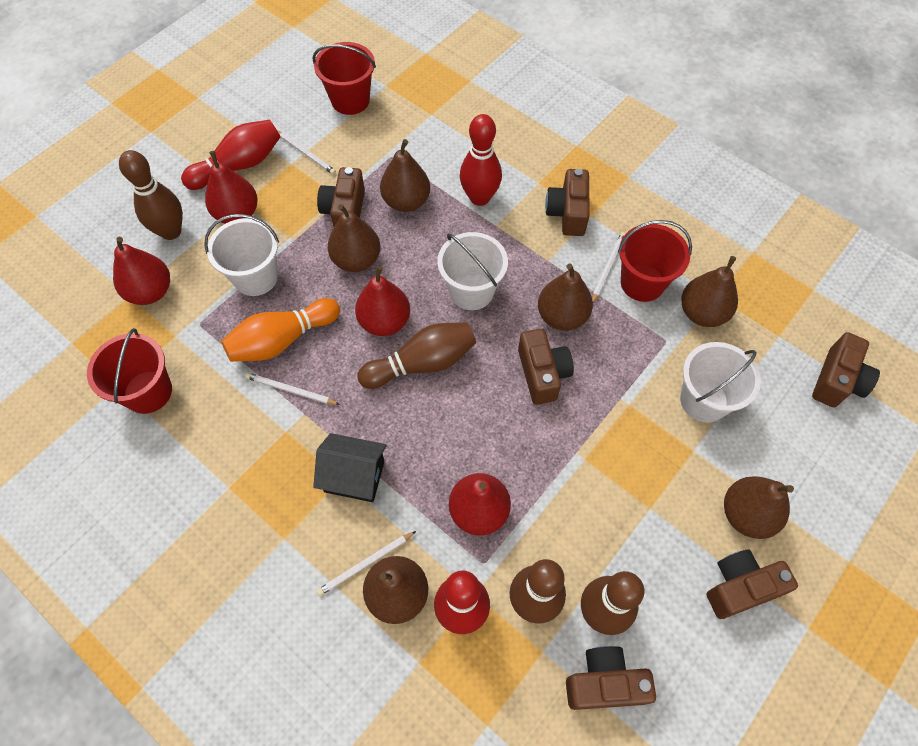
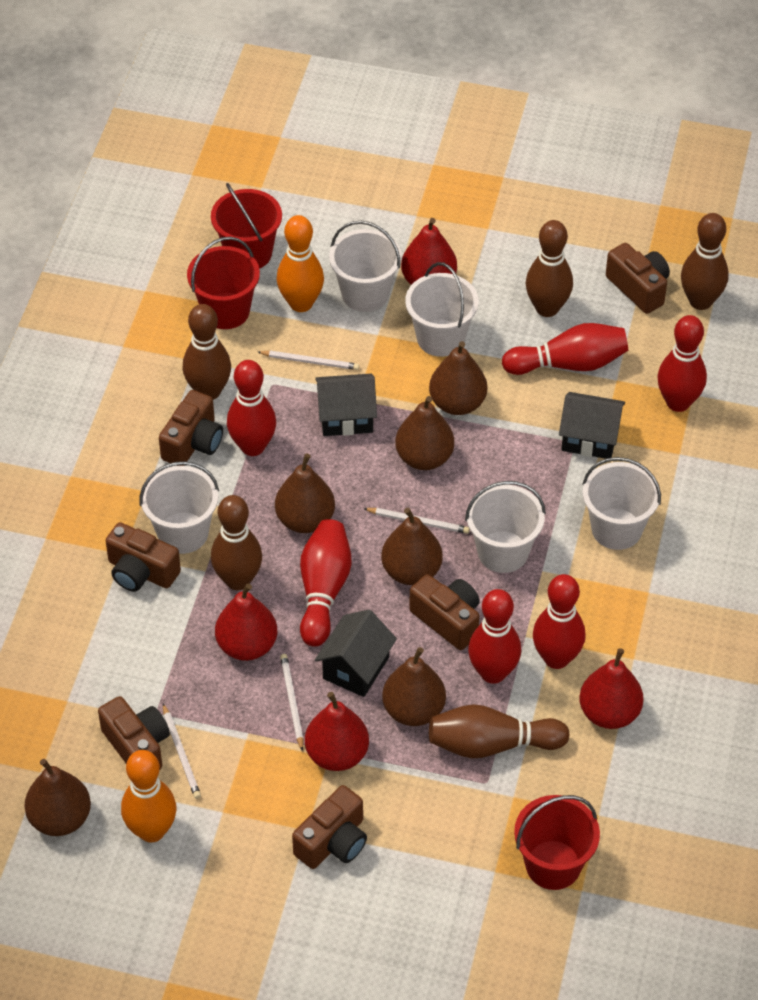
black house: [313,433,387,502] = 1 -> [315,374,377,436] [315,610,397,697] [559,392,625,459] = 3
brown bowling pin: [119,150,183,240] [357,322,476,389] [510,559,566,624] [581,571,645,635] = 4 -> [183,304,231,400] [211,495,262,590] [429,704,570,758] [526,220,573,317] [681,213,729,310] = 5
orange bowling pin: [221,298,340,362] = 1 -> [121,750,177,842] [277,215,324,312] = 2
red bowling pin: [181,120,280,190] [434,571,490,634] [460,114,502,206] = 3 -> [227,360,276,456] [300,519,352,647] [468,589,521,684] [502,323,628,375] [533,574,586,669] [657,315,707,412] = 6
white bucket: [204,214,279,296] [437,232,508,310] [680,342,761,423] = 3 -> [140,461,219,554] [329,221,401,312] [405,262,479,357] [465,481,546,573] [582,457,661,550] = 5

